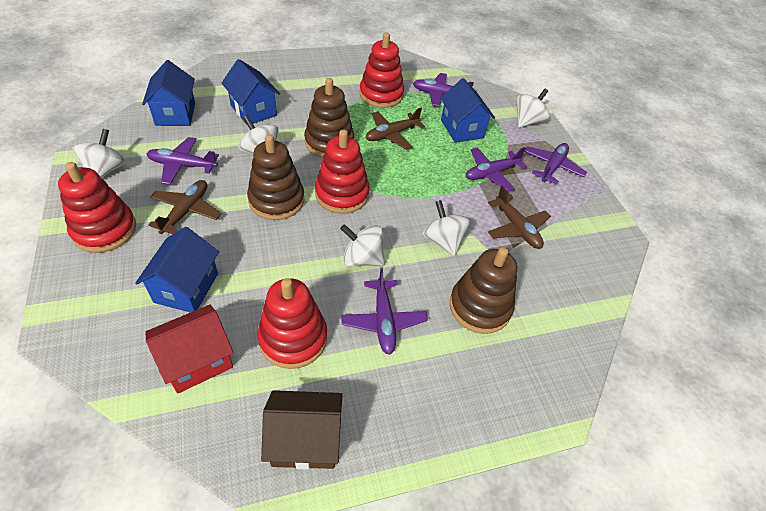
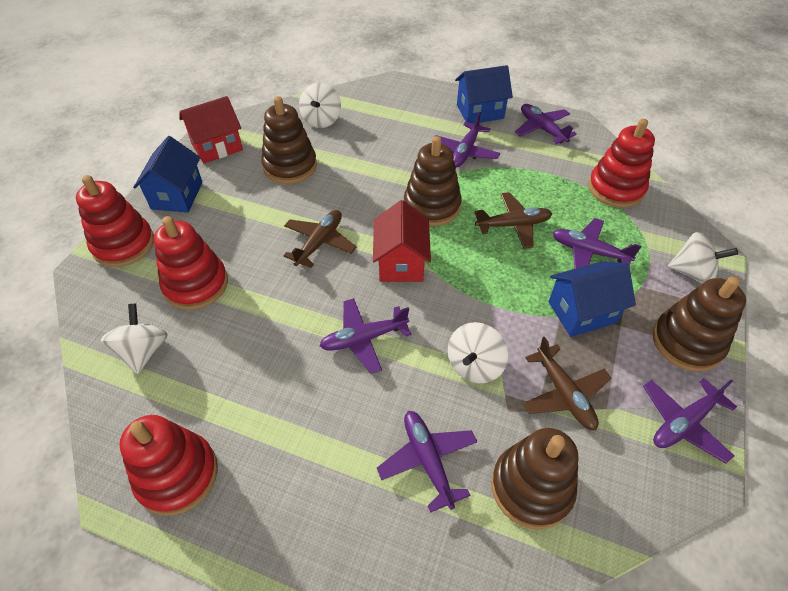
blue house: [135,227,219,313] [142,60,195,126] [221,59,280,125] [440,78,495,143] = 4 -> [133,136,203,212] [455,65,513,124] [548,261,636,337] = 3
brown house: [261,390,343,469] = 1 -> none = 0
brown stacking toy: [247,134,304,220] [304,78,354,158] [450,247,517,334] = 3 -> [261,96,317,184] [404,136,462,226] [491,428,579,529] [653,276,746,372] = 4
purple plane: [147,137,219,185] [341,268,428,355] [413,73,474,107] [466,147,527,192] [524,143,587,184] = 5 -> [320,298,411,374] [377,411,477,513] [435,112,500,167] [515,104,577,144] [552,218,642,269] [643,378,737,463] = 6
red house: [145,305,234,394] = 1 -> [179,96,243,164] [373,200,431,282] = 2
white spinning top: [72,129,126,178] [239,115,278,155] [340,224,385,267] [422,200,470,256] [516,89,550,128] = 5 -> [100,303,168,374] [299,83,341,128] [448,322,508,383] [668,232,738,283] = 4

